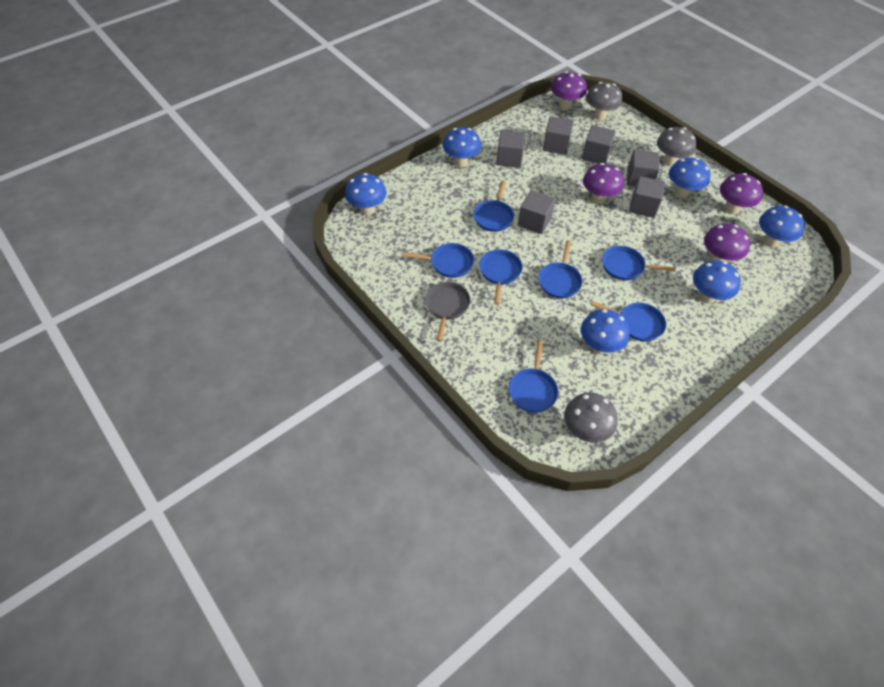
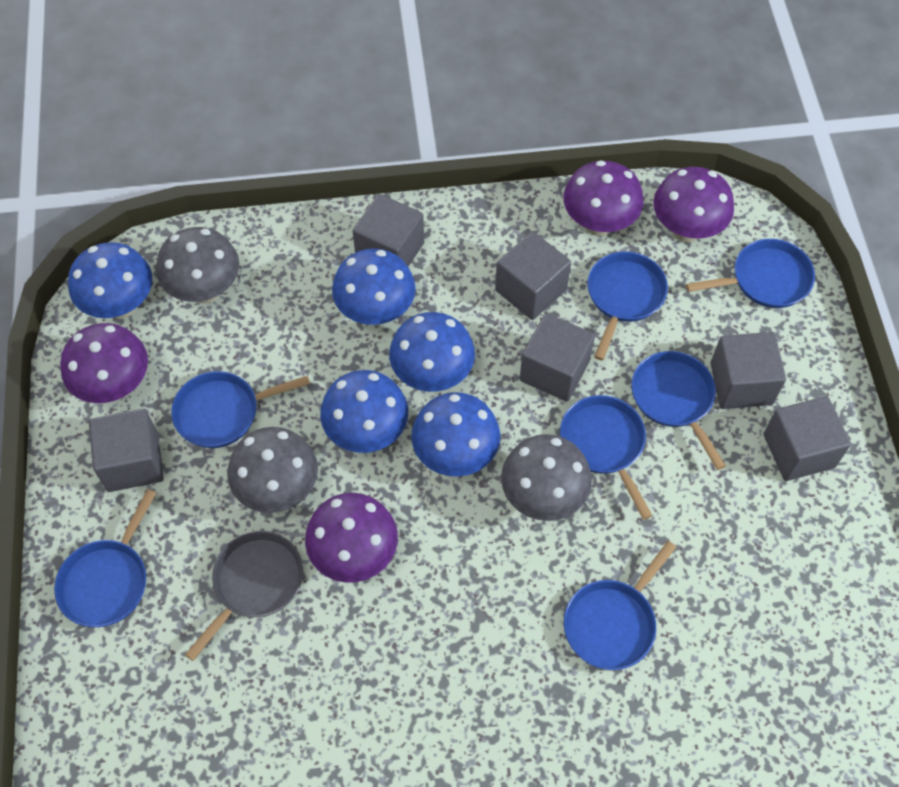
blue mushroom: [345,173,386,215] [443,127,481,167] [581,309,630,354] [669,157,710,198] [693,260,741,304] [759,205,805,248] = 6 -> [68,242,152,319] [320,370,408,453] [332,248,416,325] [389,312,475,392] [411,392,500,477] = 5

